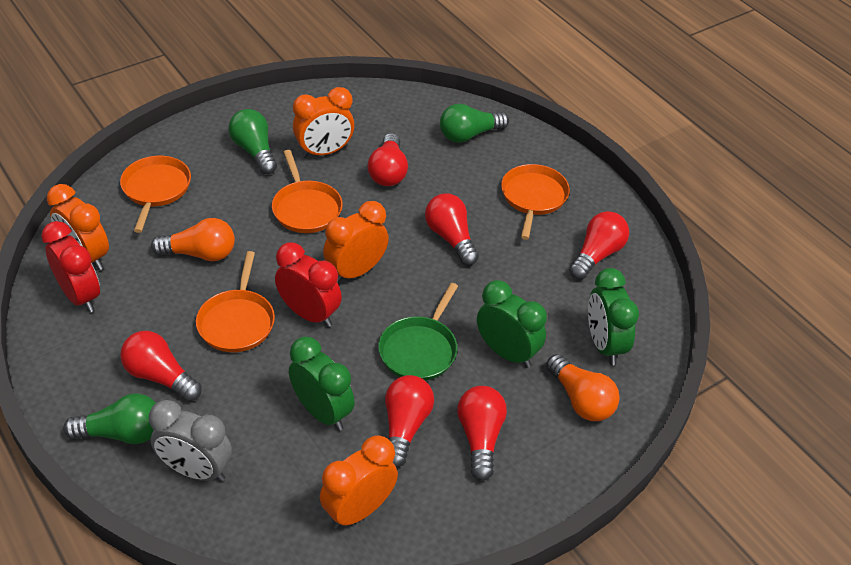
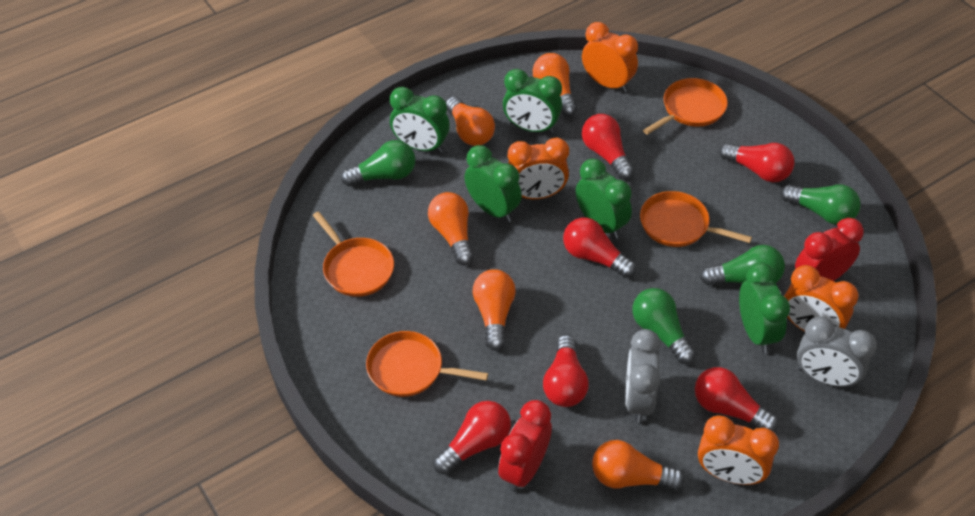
green clock: [289,337,355,431] [477,280,547,368] [588,268,639,365] = 3 -> [390,87,450,153] [464,145,522,222] [503,69,562,134] [576,159,632,239] [739,263,790,353] = 5
green light bulb: [63,393,156,444] [229,109,277,174] [440,104,509,143] = 3 -> [341,140,415,186] [632,288,696,364] [700,245,785,286] [781,184,861,225] = 4
green pan: [378,283,458,381] = 1 -> none = 0
grey clock: [149,400,232,482] = 1 -> [625,329,661,423] [797,316,877,388] = 2
orange light bulb: [151,218,235,261] [546,354,620,421] = 2 -> [428,192,474,265] [446,96,495,146] [473,269,516,351] [533,53,577,117] [592,440,685,490] = 5

